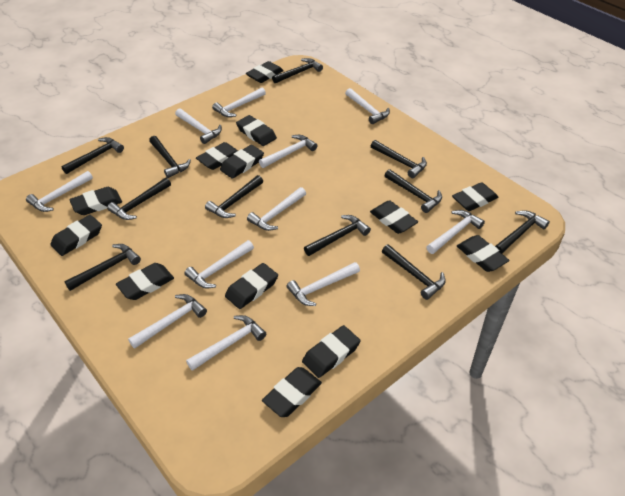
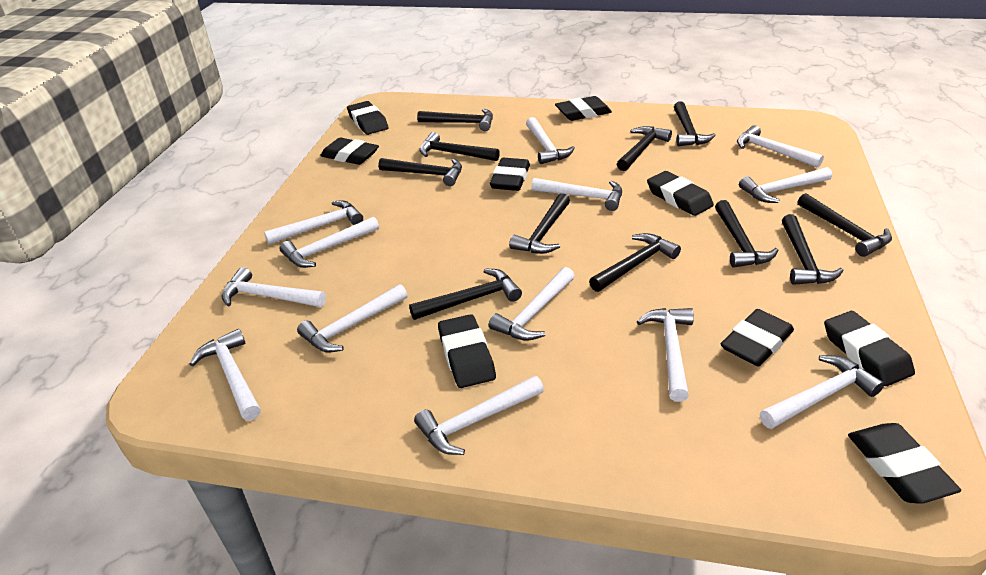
black eraser: [50,215,102,256] [69,187,122,215] [116,263,174,300] [196,142,238,170] [220,145,264,179] [225,263,278,309] [236,115,277,146] [246,61,284,83] [262,367,322,417] [302,325,361,378] [370,200,418,234] [452,182,498,211] [457,235,510,272] = 13 -> [320,138,379,165] [347,101,389,135] [438,314,496,388] [490,158,530,191] [555,96,612,121] [647,171,714,216] [721,309,794,366] [824,311,915,386] [848,423,961,504] = 9
white hammer: [26,171,93,212] [128,294,207,349] [175,108,222,144] [184,240,254,289] [186,315,266,371] [212,88,266,117] [247,187,306,231] [259,135,317,168] [287,262,360,306] [345,88,390,124] [427,210,485,254] = 11 -> [189,329,261,421] [221,267,326,307] [264,201,363,245] [280,217,379,268] [297,284,408,352] [414,376,544,455] [489,267,575,341] [526,117,575,164] [531,178,622,211] [637,308,694,402] [737,125,824,168] [739,167,832,203] [760,355,884,429] = 13

